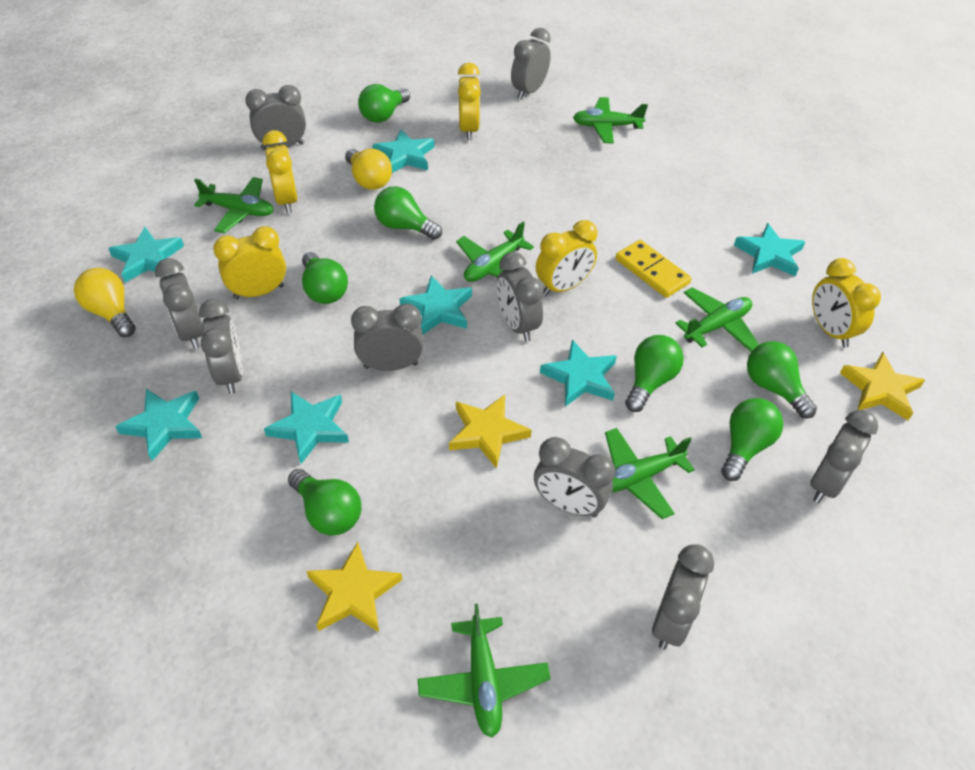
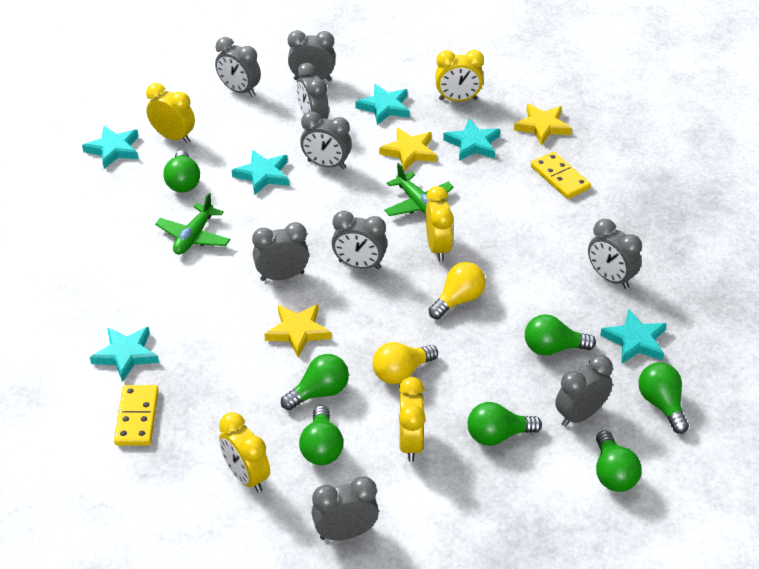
green plane: [194,177,274,233] [418,604,551,738] [456,222,534,282] [573,97,648,143] [605,428,695,519] [675,287,759,352] = 6 -> [155,193,230,255] [384,163,454,216] = 2
turquoise star: [108,227,184,283] [115,389,202,461] [264,391,349,464] [372,129,435,173] [399,275,472,334] [540,340,617,407] [734,223,805,276] = 7 -> [82,126,139,169] [90,327,159,382] [232,150,289,195] [356,84,410,125] [443,119,500,161] [600,309,667,363] = 6
yellow domino: [615,240,692,298] = 1 -> [114,385,159,446] [531,152,591,199] = 2

